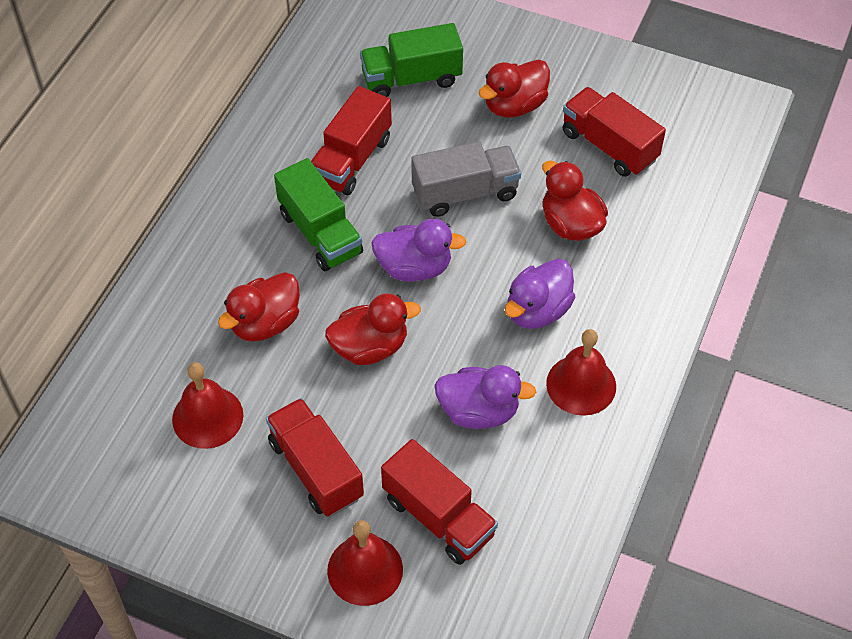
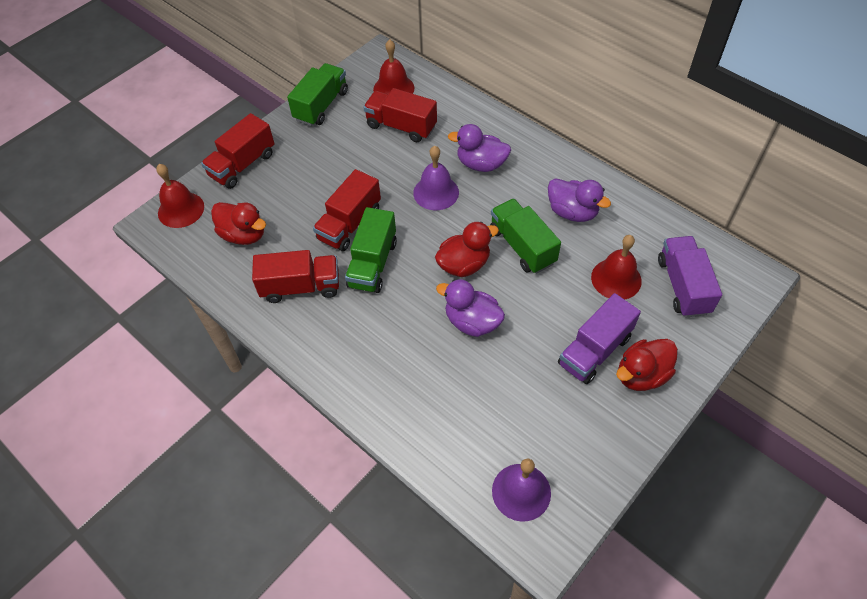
green truck: [274,158,363,271] [360,23,463,97] = 2 -> [287,63,348,126] [345,207,397,293] [490,198,561,274] = 3
grey truck: [411,141,521,217] = 1 -> none = 0
purple bell: none = 0 -> [413,146,459,210] [492,459,551,521] = 2
purple truck: none = 0 -> [558,293,641,384] [658,236,722,317] = 2
red duck: [218,272,300,342] [325,293,421,365] [479,59,550,118] [542,160,608,241] = 4 -> [211,202,266,245] [435,222,499,277] [616,339,678,391] = 3

